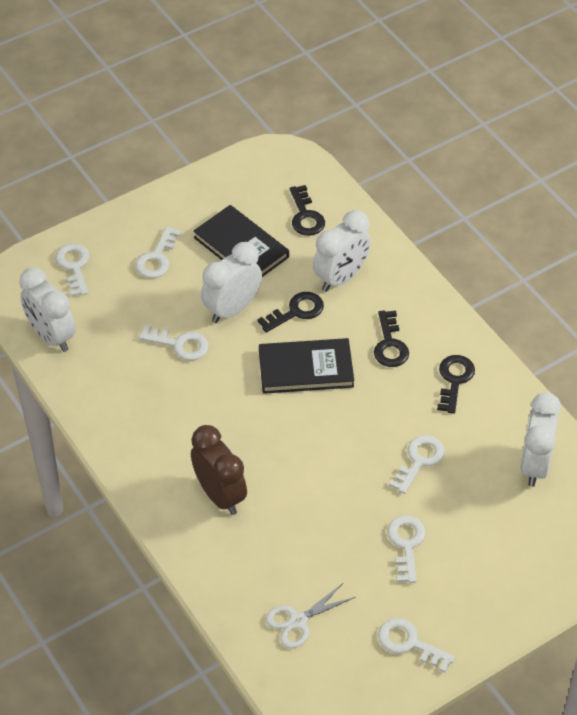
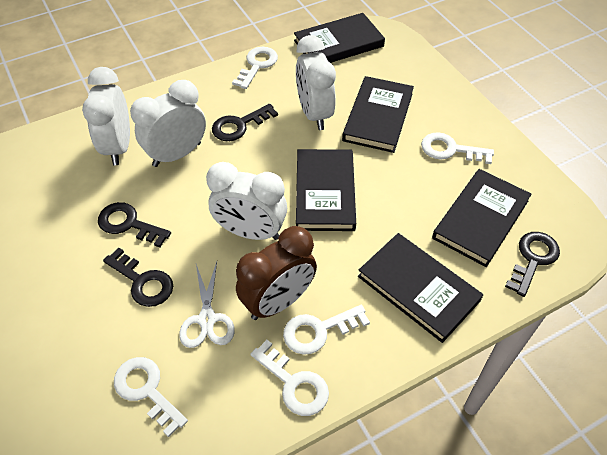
black book: [193,205,289,277] [259,338,354,394] = 2 -> [294,13,385,63] [296,149,356,231] [342,76,414,153] [358,233,483,343] [432,169,532,267] = 5
white key: [55,243,90,297] [135,227,181,278] [139,325,209,360] [378,618,455,673] [387,515,426,583] [389,435,445,494] = 6 -> [114,357,188,437] [232,47,278,89] [251,340,329,416] [283,305,370,355] [421,132,494,164] = 5

